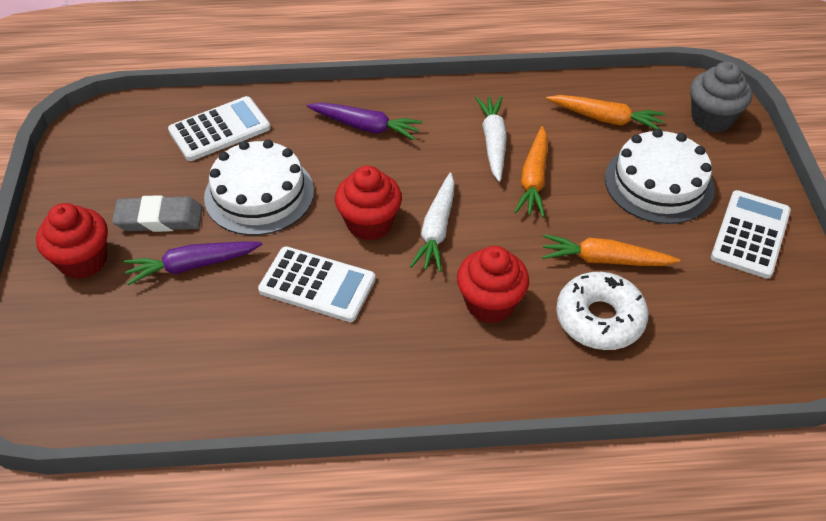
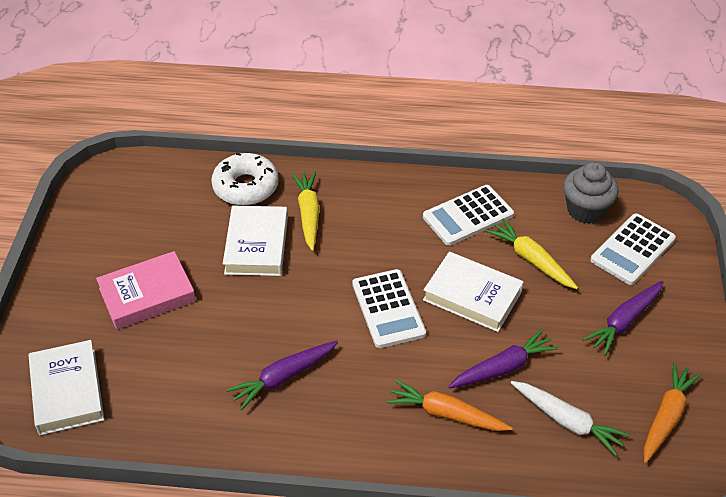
grey eraser: [112,195,202,232] = 1 -> none = 0
orange carrot: [514,126,547,217] [542,234,680,266] [546,95,666,131] = 3 -> [387,380,512,431] [644,362,701,463] = 2
pink book: none = 0 -> [96,251,196,330] = 1
purple carrot: [124,241,262,285] [307,103,423,140] = 2 -> [226,341,338,410] [448,329,559,389] [582,281,663,356] = 3
red cupcake: [36,203,108,279] [335,166,402,241] [457,246,529,323] = 3 -> none = 0
white book: none = 0 -> [28,340,104,435] [223,206,288,276] [423,252,524,332] = 3
white cake: [204,140,314,235] [605,129,715,224] = 2 -> none = 0
white carrot: [410,173,455,272] [475,96,507,182] = 2 -> [511,381,630,456] = 1
yellow carrot: none = 0 -> [292,171,320,251] [486,218,578,289] = 2

